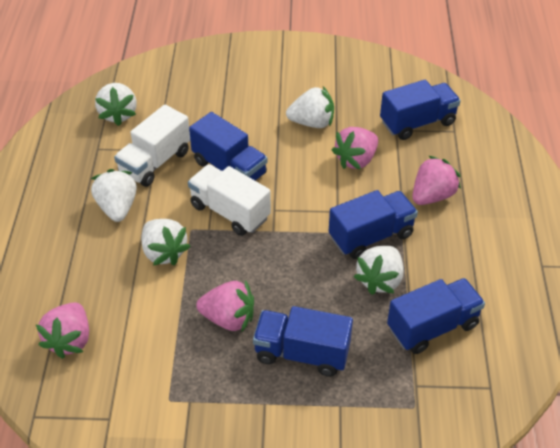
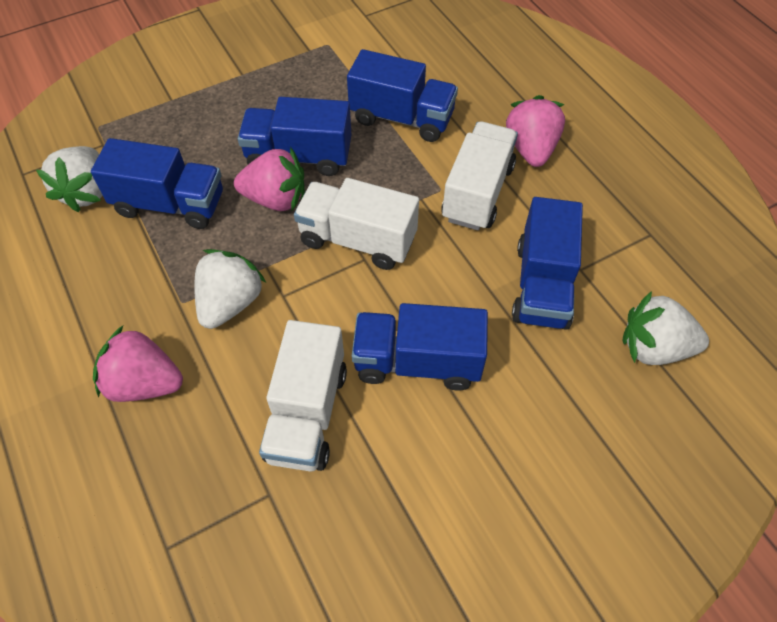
pink strawberry: [36,302,89,359] [196,280,254,331] [332,127,378,170] [412,156,461,205] = 4 -> [93,326,183,402] [234,147,305,211] [506,95,565,167] = 3
white strawberry: [91,169,137,222] [95,83,137,126] [141,219,191,265] [286,86,334,128] [354,246,404,295] = 5 -> [36,146,103,212] [194,249,266,329] [622,291,709,365] = 3
white truck: [114,104,190,187] [188,164,271,236] = 2 -> [259,320,347,472] [294,178,419,270] [441,121,518,230] = 3

